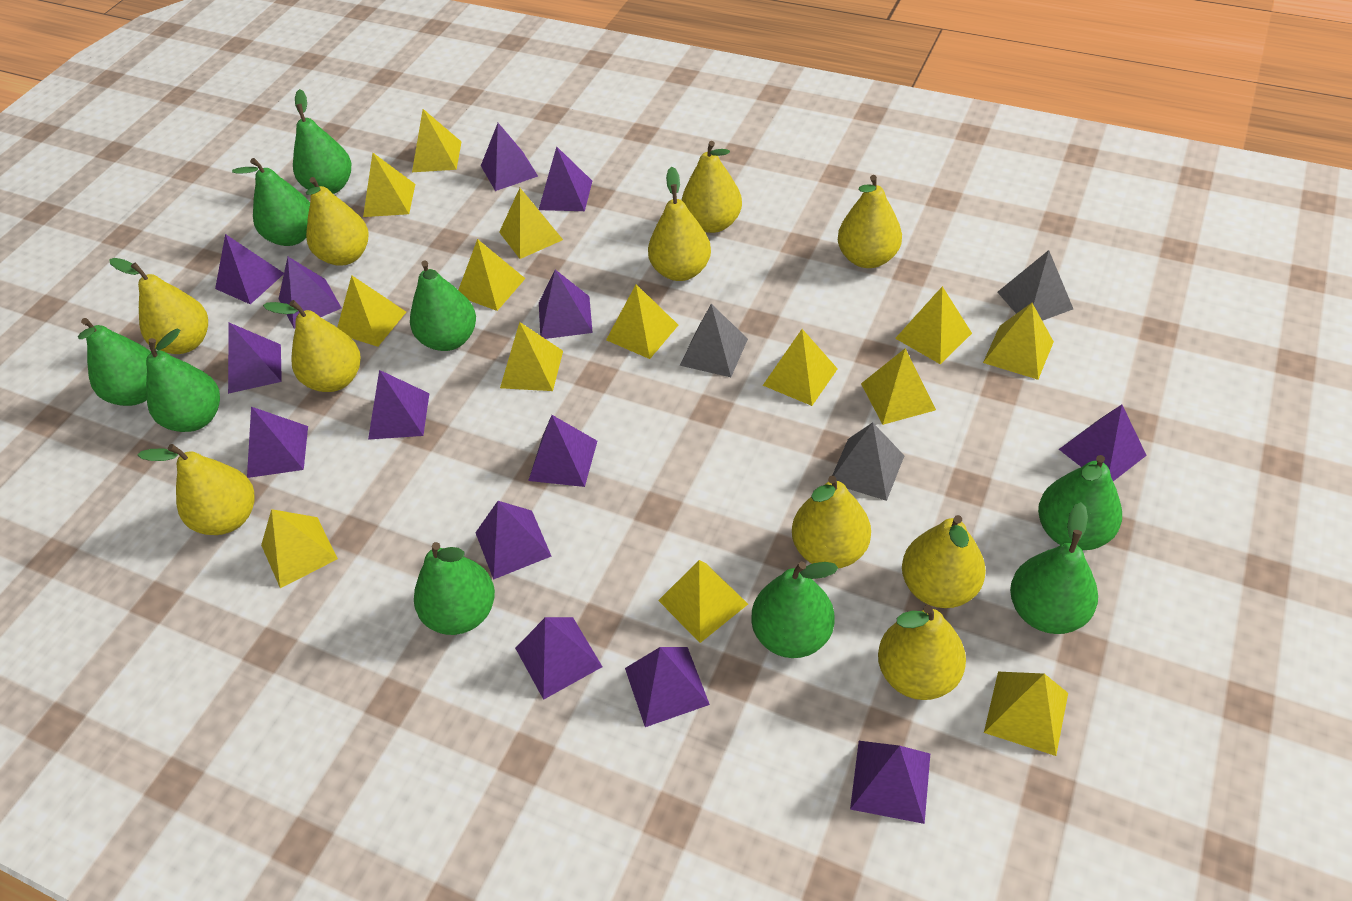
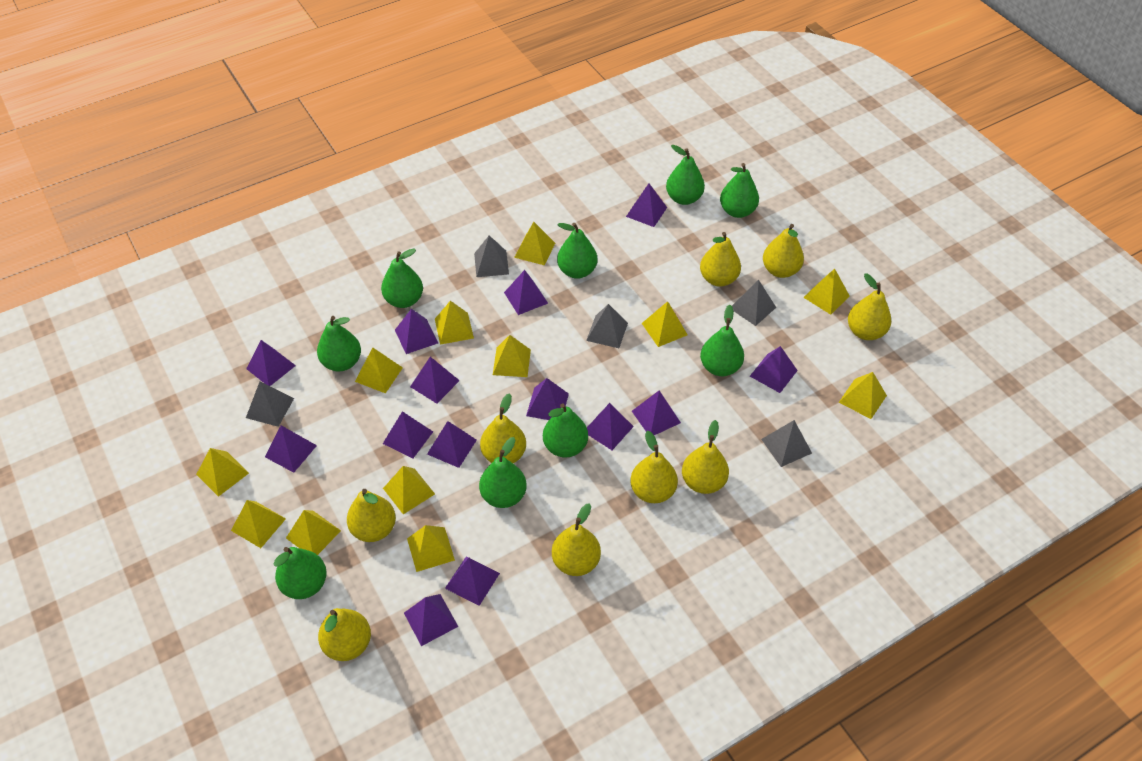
grey pyramid: [680,304,748,377] [832,422,904,501] [998,250,1073,321] = 3 -> [246,382,294,427] [474,236,509,277] [586,304,628,348] [732,280,776,326] [761,420,812,467] = 5
yellow pear: [109,258,208,354] [138,444,254,535] [263,300,361,392] [306,177,369,266] [648,167,711,281] [682,141,742,233] [792,476,871,568] [838,175,902,268] [878,605,966,700] [902,515,986,608] = 10 -> [318,608,371,661] [347,489,396,542] [480,393,526,463] [552,503,601,576] [630,431,678,503] [682,420,729,494] [700,232,741,287] [763,224,804,278] [848,273,891,340] = 9
yellow pyramid: [261,509,338,588] [337,275,406,347] [363,153,415,217] [412,109,461,172] [458,239,526,311] [499,188,563,259] [500,322,563,391] [606,284,678,359] [658,560,748,643] [763,329,838,406] [861,348,936,425] [895,286,972,364] [983,303,1054,380] [984,672,1068,756] = 14 -> [196,448,249,497] [231,500,286,548] [286,510,341,555] [355,347,403,393] [383,466,435,514] [407,525,455,572] [435,301,474,345] [493,335,531,377] [514,222,555,265] [642,301,688,347] [803,269,850,315] [839,372,887,419] = 12

